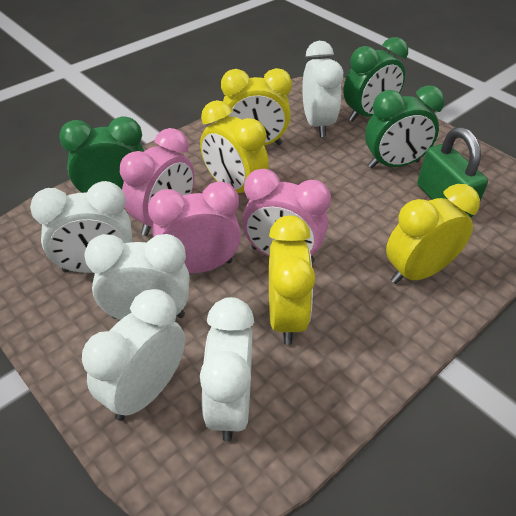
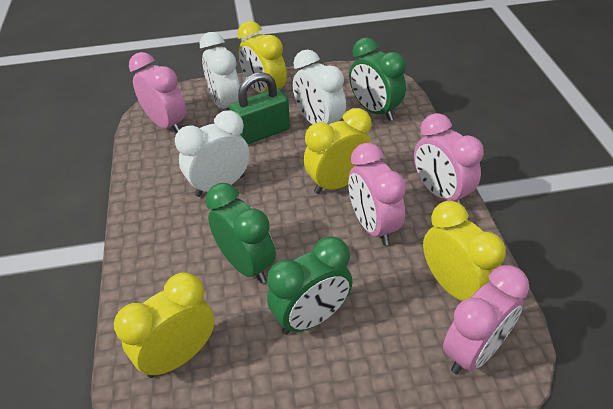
pink clock: [120,128,194,236] [148,181,241,273] [242,169,331,263] = 3 -> [129,52,186,133] [348,143,406,246] [414,113,484,205] [443,265,529,374] = 4
white clock: [30,181,132,273] [82,289,185,421] [85,234,190,320] [200,297,254,442] [302,41,343,137] = 5 -> [175,110,250,197] [200,32,240,110] [293,49,346,125] = 3

